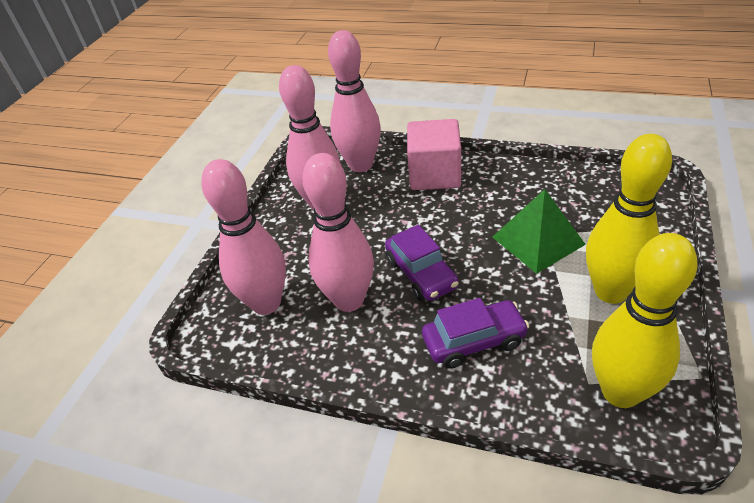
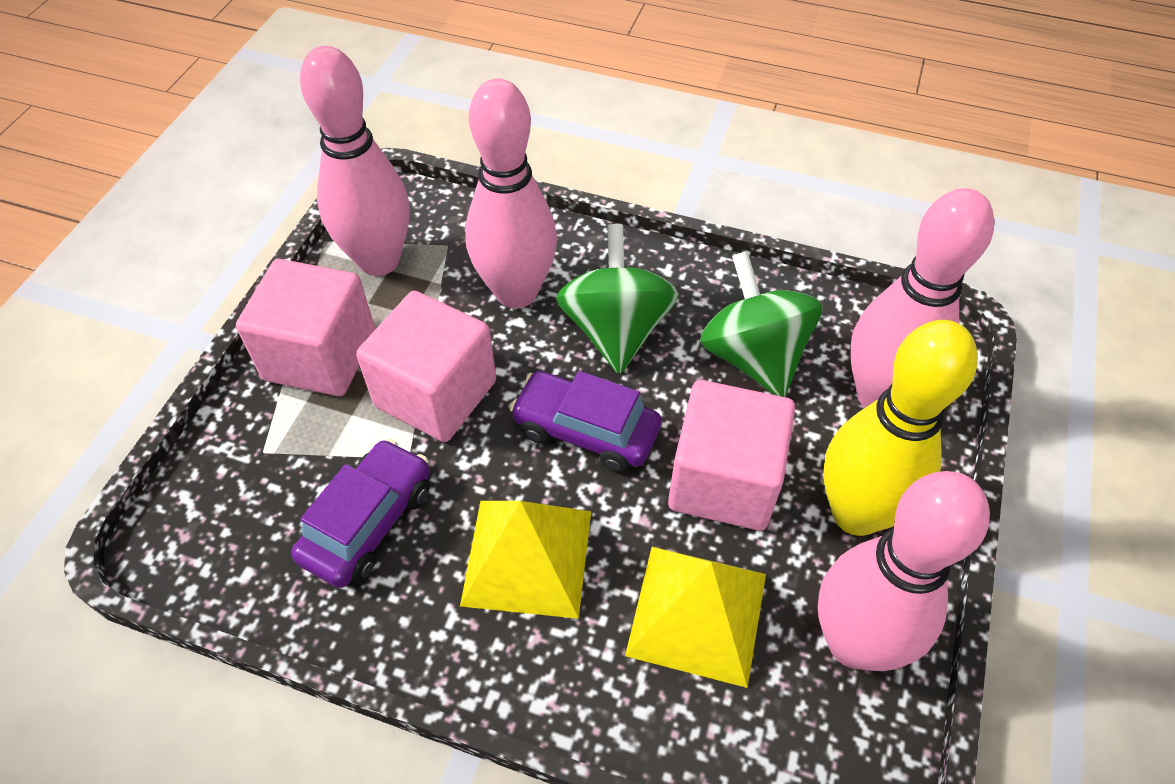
green pyramid: [493,189,586,274] = 1 -> none = 0
green spinning top: none = 0 -> [556,224,679,374] [700,251,823,397] = 2
pink cube: [407,119,461,190] = 1 -> [236,259,375,396] [356,291,496,442] [668,380,795,531] = 3
yellow bowling pin: [586,134,672,304] [592,233,697,408] = 2 -> [823,320,978,536] = 1
yellow pyramid: none = 0 -> [460,501,591,619] [625,547,766,688] = 2

